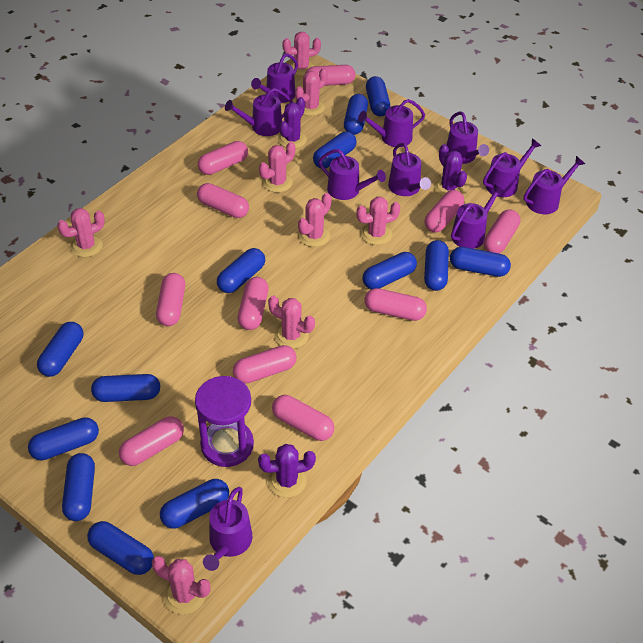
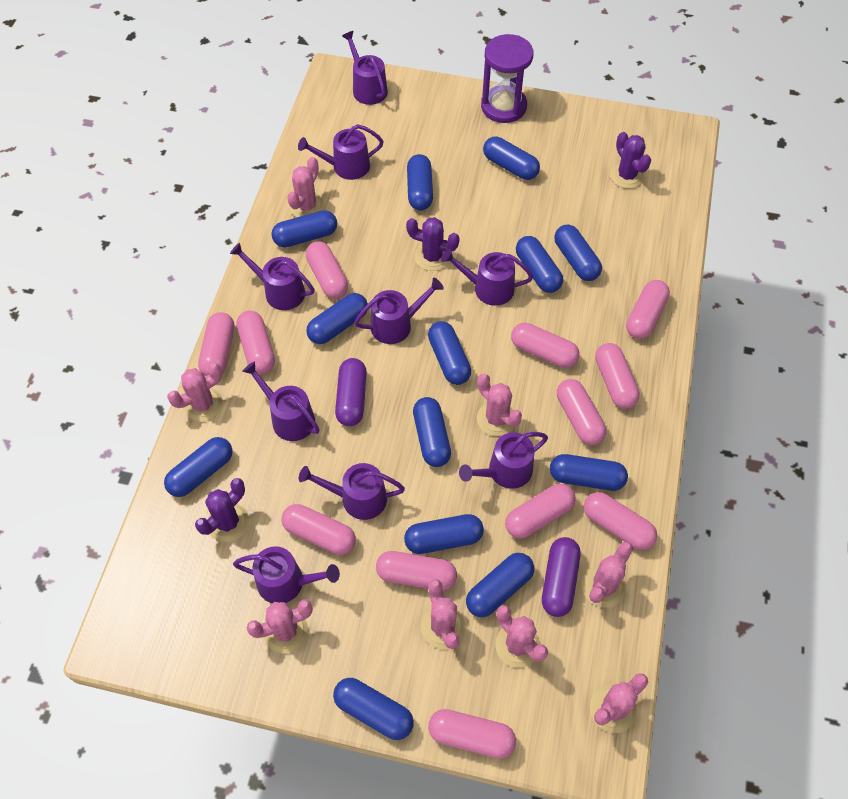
pink capsule: [119,416,184,466] [156,273,185,326] [197,183,249,218] [198,141,248,175] [233,345,297,384] [238,277,269,330] [272,395,334,441] [305,65,355,86] [364,288,427,321] [425,190,464,232] [484,209,520,253] = 11 -> [198,312,234,376] [237,311,275,374] [281,504,356,555] [306,241,348,299] [376,551,457,591] [428,709,516,759] [505,484,576,539] [511,323,580,368] [557,379,606,445] [584,492,657,550] [595,343,640,409] [626,280,670,339] = 12
purple capsule: none = 0 -> [335,358,367,426] [542,537,580,617] = 2
purple watering can: [203,487,253,571] [225,88,293,136] [251,53,298,103] [319,149,386,200] [358,99,425,147] [388,143,431,196] [447,111,489,164] [451,184,504,249] [483,139,541,197] [524,156,585,214] = 10 -> [230,243,314,310] [233,546,340,603] [242,361,320,441] [298,124,384,180] [299,463,405,520] [342,31,388,105] [354,278,444,344] [441,249,533,306] [459,432,548,489] = 9

